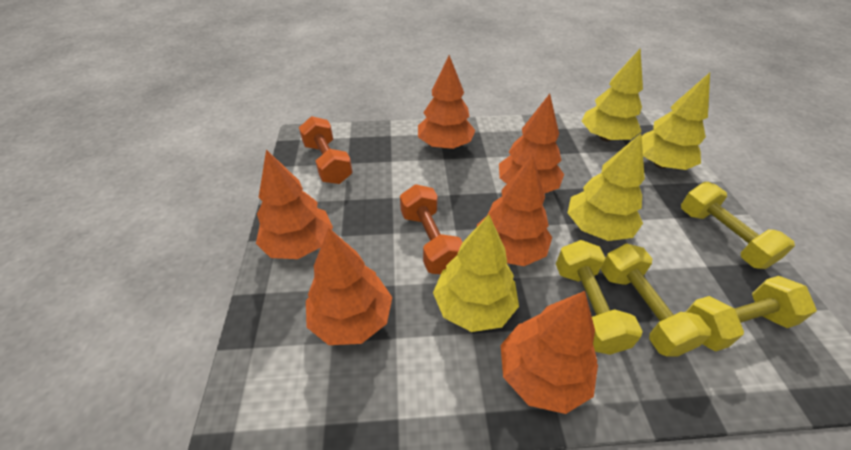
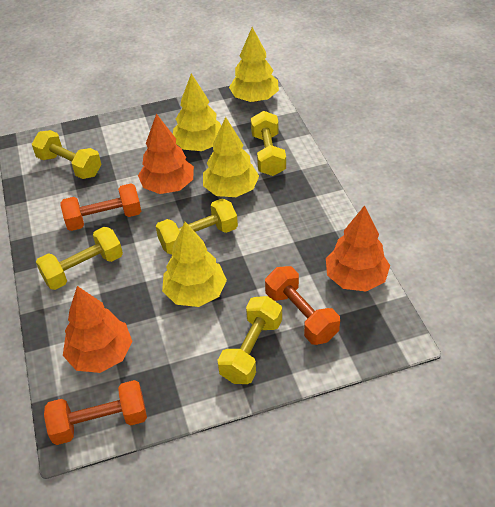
orange dumbbell: [299,116,353,184] [400,184,462,274] = 2 -> [44,380,147,445] [61,183,141,231] [265,266,340,345] = 3
orange tree: [256,150,333,259] [306,227,392,345] [418,55,476,149] [477,155,552,266] [499,94,564,194] [501,291,598,414] = 6 -> [63,286,132,373] [138,114,194,194] [326,205,390,292] = 3
yellow dumbbell: [556,240,643,355] [601,243,711,356] [681,182,795,269] [686,276,817,352] = 4 -> [32,130,102,179] [36,227,123,290] [156,199,238,255] [217,296,282,384] [251,111,286,176] = 5

